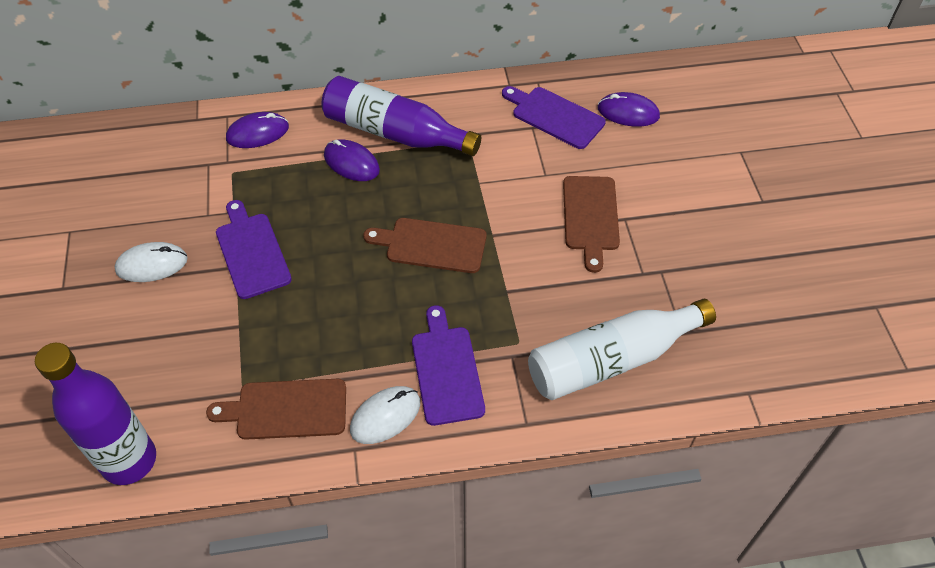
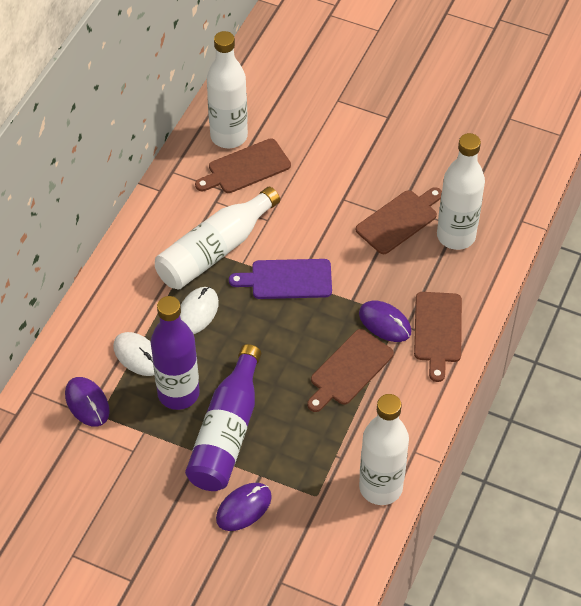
brown cutting board: [206,379,346,440] [363,218,487,273] [563,176,620,273] = 3 -> [195,138,291,193] [307,329,394,412] [356,187,442,254] [414,292,462,382] = 4
purple cutting board: [216,200,292,299] [412,305,485,426] [502,86,606,149] = 3 -> [229,259,332,299] = 1
white bottle: [528,299,716,400] = 1 -> [155,187,280,290] [207,31,248,148] [359,394,409,505] [437,133,485,250] = 4

